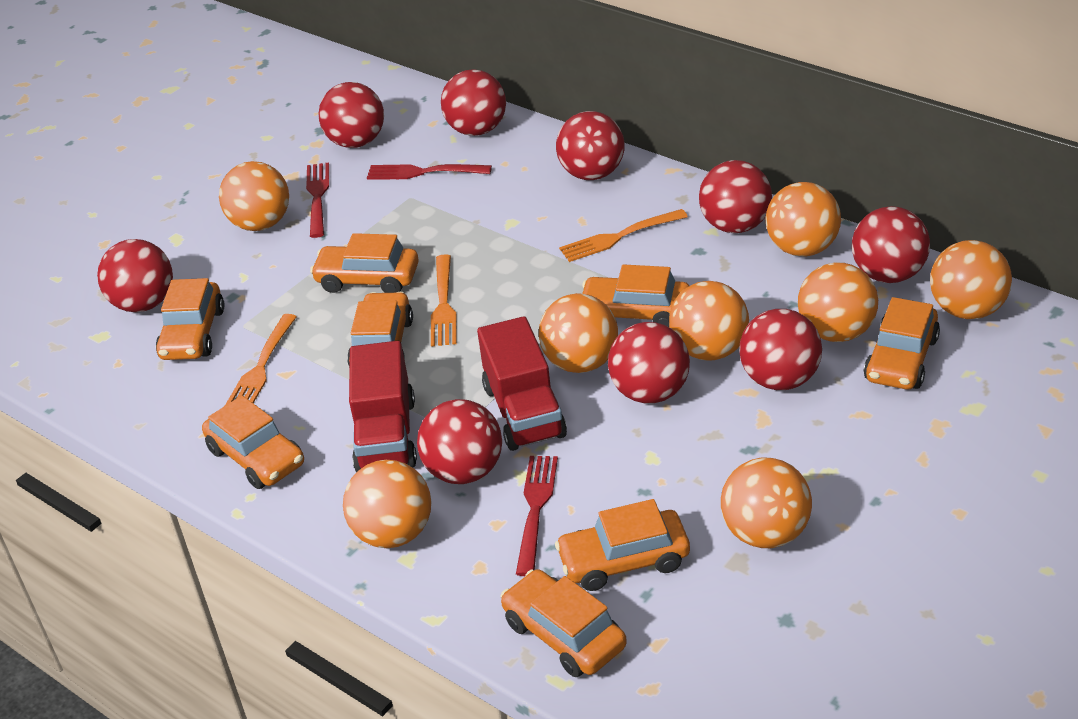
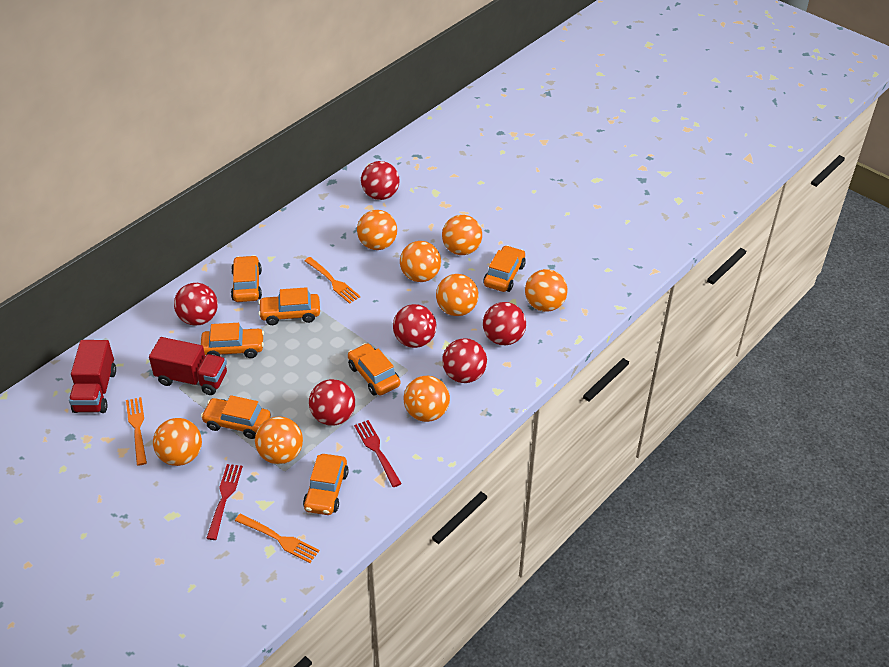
orange car: [156,278,224,360] [202,395,304,489] [310,233,419,293] [347,292,413,368] [501,569,627,677] [555,499,690,591] [582,264,689,327] [864,297,940,389] = 8 -> [201,323,264,358] [201,395,271,439] [231,255,262,302] [258,287,320,325] [303,454,349,515] [348,343,400,396] [483,245,526,292] = 7
red ball: [97,239,173,312] [319,82,384,148] [417,399,502,484] [441,69,506,136] [556,111,625,180] [608,322,690,404] [699,160,772,233] [739,309,822,390] [852,206,930,283] = 9 -> [174,283,218,326] [309,379,355,426] [361,161,400,200] [393,304,436,348] [442,338,487,383] [483,302,526,345] = 6
red fork: [306,162,329,238] [367,164,492,180] [516,456,558,576] = 3 -> [206,464,243,540] [354,420,402,487] = 2

